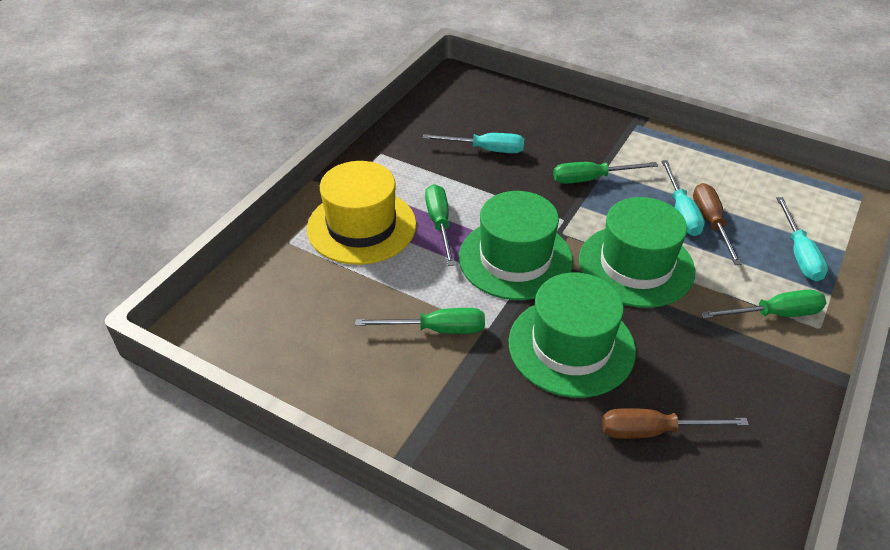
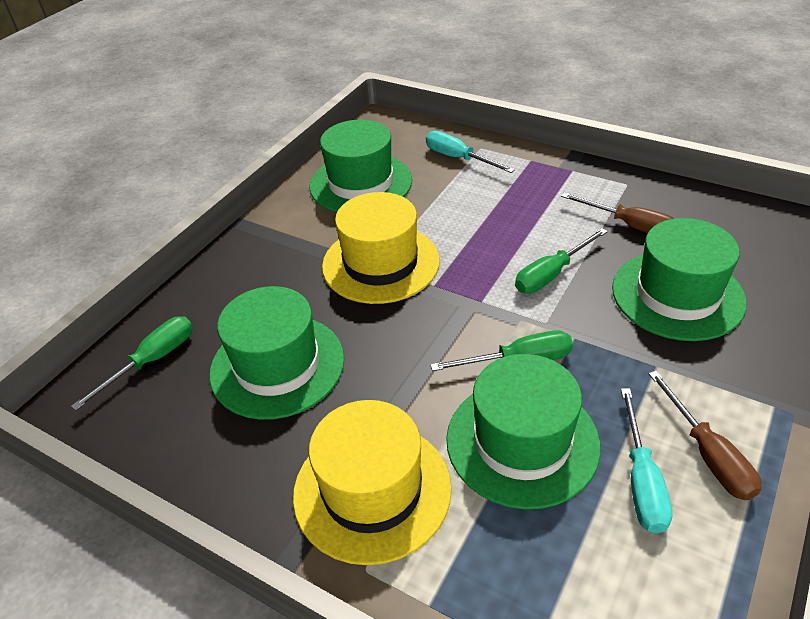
green hat: [459,191,573,300] [508,273,636,398] [579,197,695,308] = 3 -> [209,286,344,420] [309,120,412,212] [446,354,601,509] [612,218,747,341] = 4
green screwdriver: [355,308,485,334] [425,184,455,266] [553,162,658,184] [701,290,826,318] = 4 -> [71,316,193,411] [430,330,573,371] [515,228,608,293] = 3
turquoise screwdriver: [423,133,524,153] [661,160,705,236] [776,197,828,282] = 3 -> [426,131,515,173] [621,388,672,534] = 2
yellow hat: [307,161,416,265] = 1 -> [293,400,452,565] [322,192,440,304] = 2

